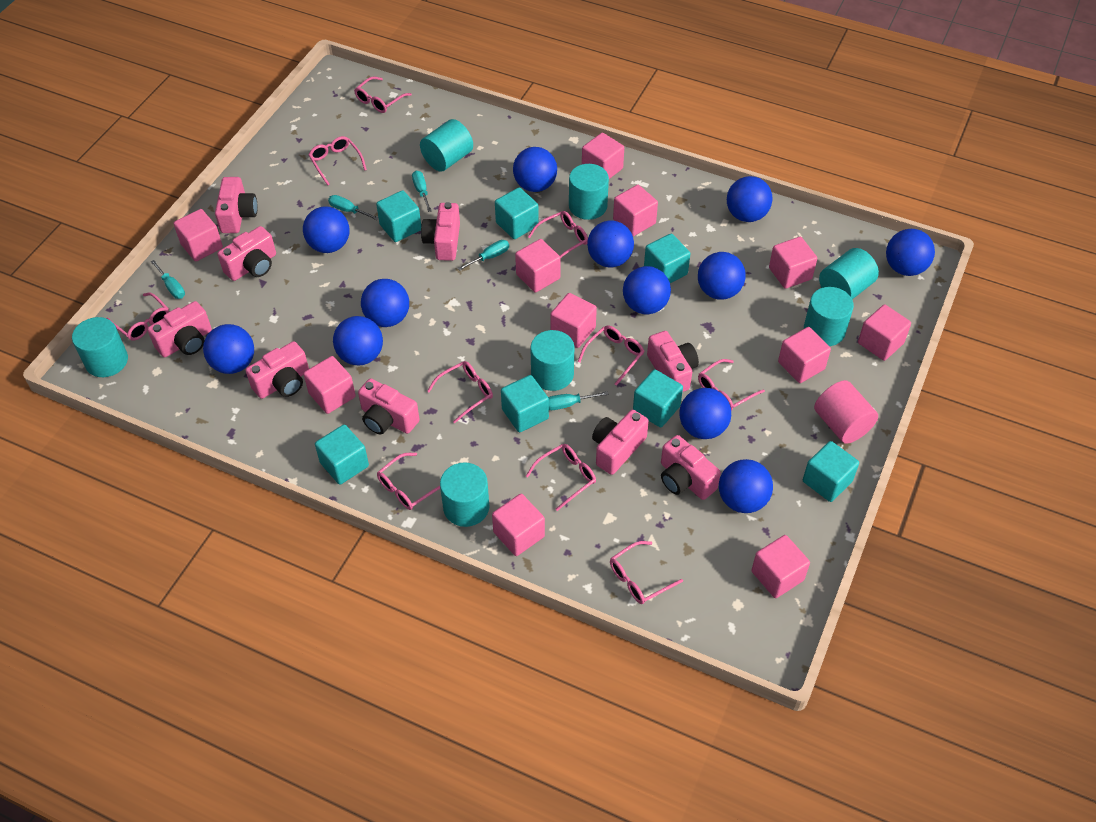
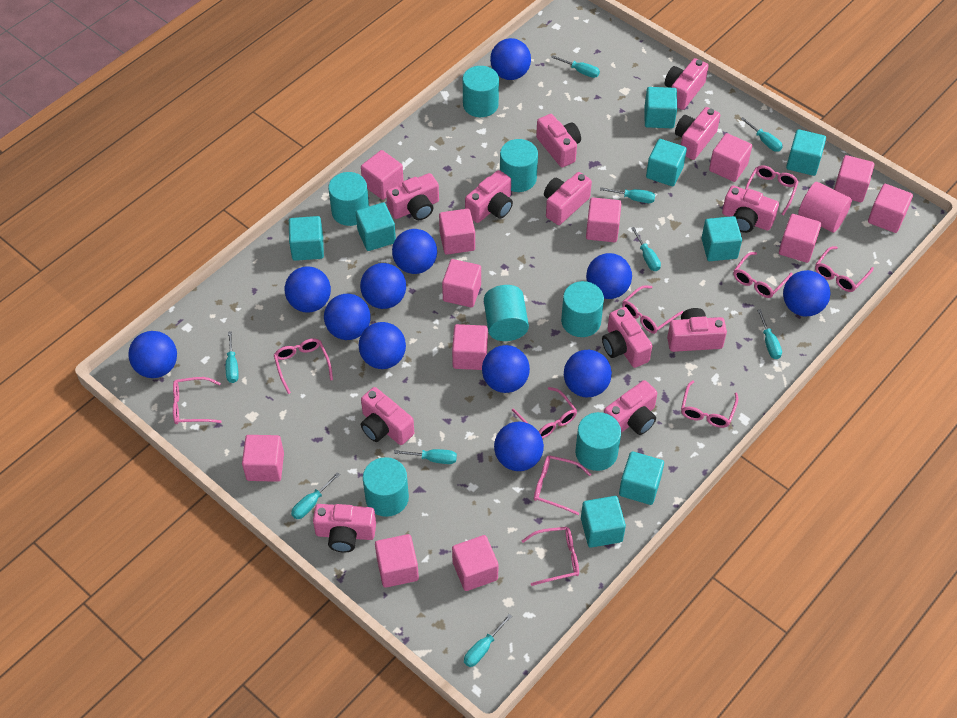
pink camera: [147,301,212,357] [215,177,258,233] [217,226,276,281] [246,341,309,399] [358,378,420,435] [421,202,460,261] [592,410,649,475] [647,331,699,392] [661,435,721,500] = 9 -> [313,504,376,552] [361,387,414,445] [386,173,439,220] [465,170,513,223] [536,114,581,167] [544,172,592,225] [602,307,652,368] [604,380,657,435] [664,58,709,110] [667,308,727,352] [675,107,720,160] [722,185,779,233] = 12
pink cube: [173,209,223,261] [303,356,356,414] [492,494,545,556] [515,239,560,292] [550,293,597,348] [582,133,624,179] [613,185,658,236] [751,535,810,598] [769,237,817,289] [778,327,831,383] [858,304,911,361] = 11 -> [242,435,284,482] [361,150,404,200] [375,534,419,588] [439,209,475,255] [442,259,481,307] [452,324,488,370] [452,535,499,591] [586,197,622,242] [709,133,752,182] [779,214,822,263] [834,155,874,202] [868,184,913,233] = 12
turquoise cube: [315,424,369,485] [376,190,421,242] [495,187,539,239] [501,375,549,432] [633,369,683,428] [644,234,690,283] [803,441,859,502] = 7 -> [289,216,324,261] [356,202,396,251] [581,496,626,548] [619,451,664,505] [644,87,677,128] [646,139,687,186] [701,216,742,261] [786,129,826,176] = 8
turquoise screwdriver: [151,260,185,299] [328,195,378,220] [412,171,432,212] [458,240,509,271] [548,391,608,410] = 5 -> [226,331,239,383] [291,472,340,519] [394,449,457,464] [464,614,512,667] [551,55,600,78] [600,187,655,203] [631,227,661,271] [741,117,783,152] [757,309,782,359] = 9

